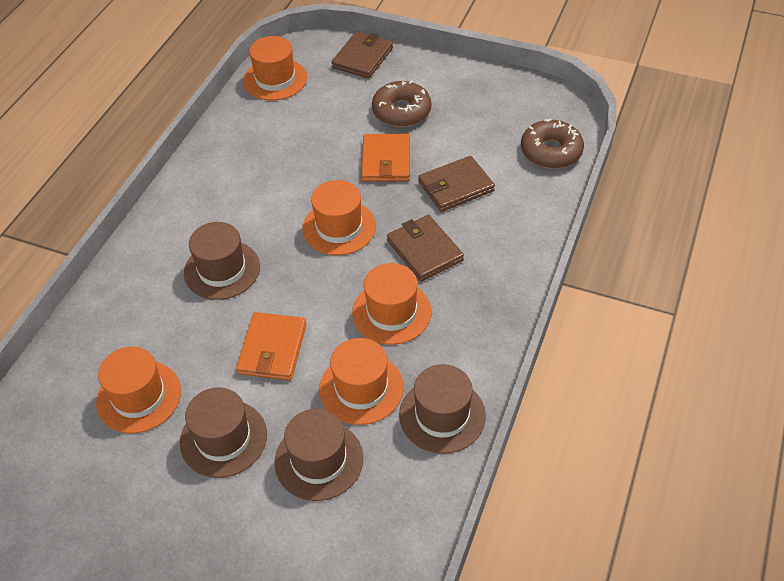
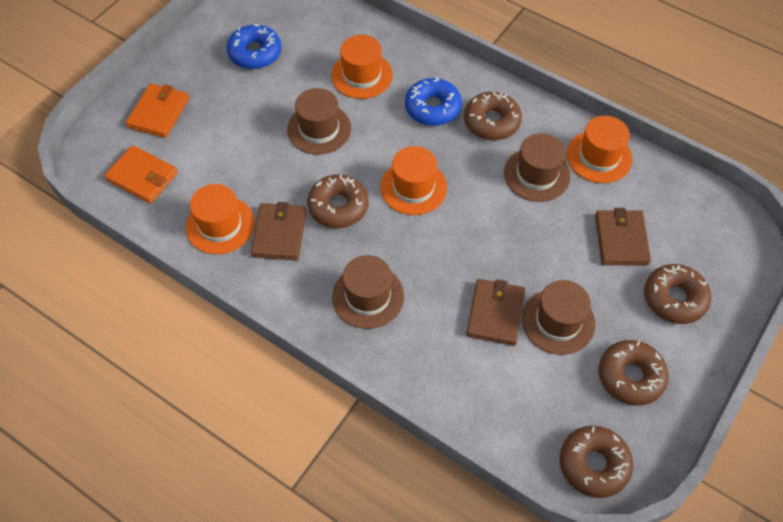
blue donut: none = 0 -> [226,24,282,69] [405,77,462,126] = 2
brown donut: [372,80,432,127] [521,119,584,169] = 2 -> [307,174,369,228] [464,91,522,140] [560,426,633,498] [599,340,669,406] [644,264,711,324] = 5
orange hat: [96,346,181,434] [243,36,307,100] [302,180,376,255] [319,338,404,425] [352,263,432,345] = 5 -> [186,184,255,254] [331,35,393,99] [380,146,447,215] [567,116,633,183] = 4

